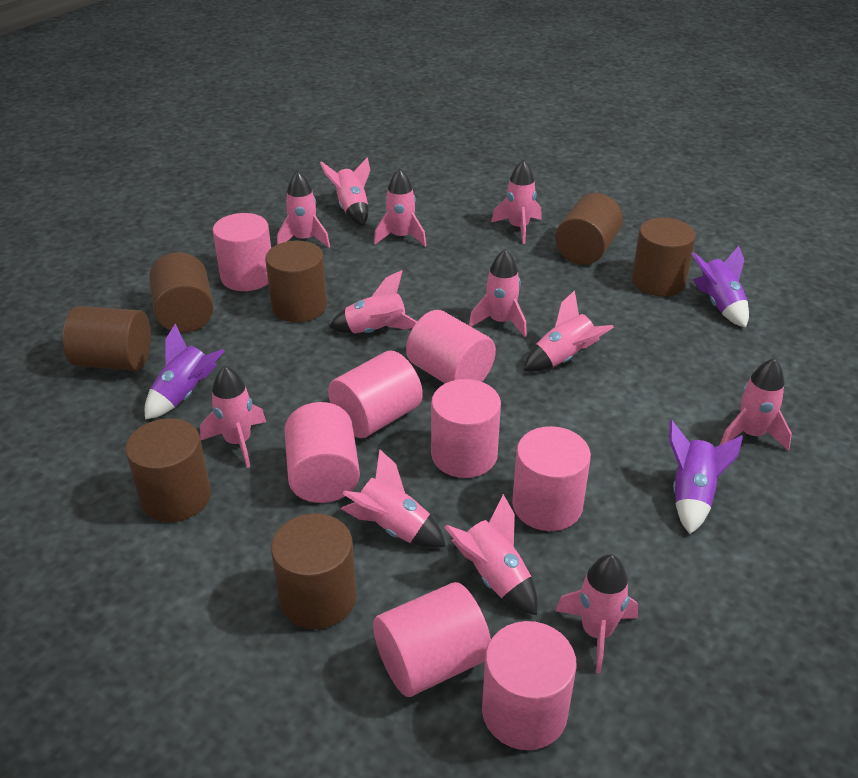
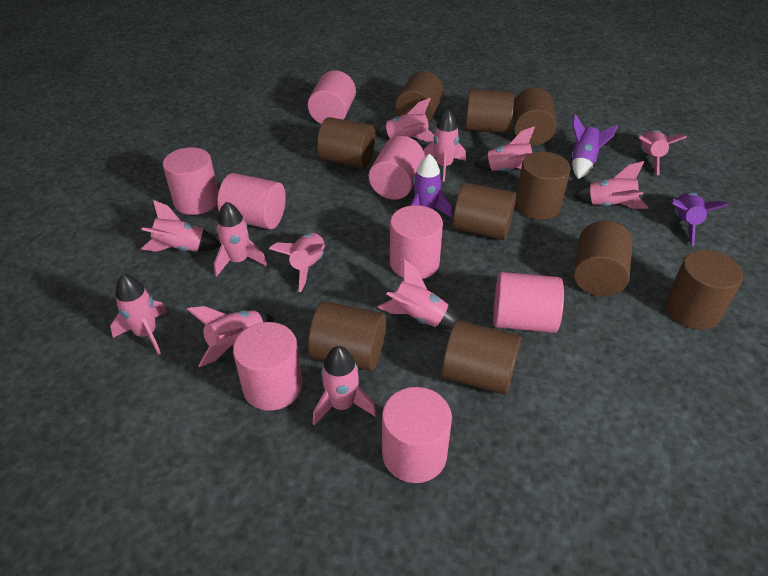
brown cylinder: [63,306,151,371] [125,418,211,522] [149,252,214,333] [265,241,327,322] [271,513,357,629] [555,193,623,265] [632,218,696,297] = 7 -> [308,301,386,371] [317,117,375,168] [395,71,444,122] [442,320,521,395] [453,182,516,240] [465,89,514,133] [513,87,557,146] [515,152,571,220] [573,221,632,296] [665,250,743,330] = 10

